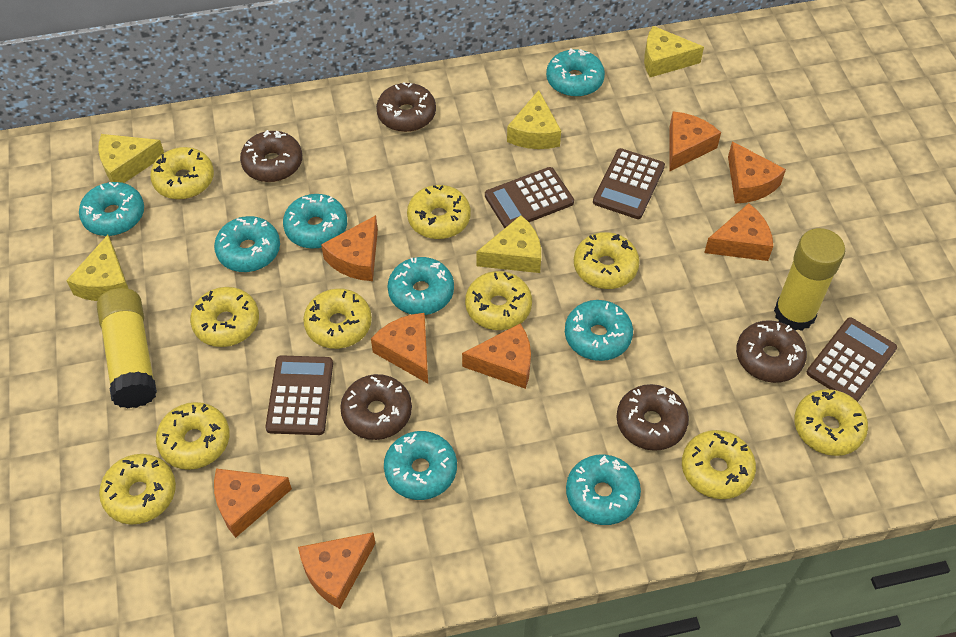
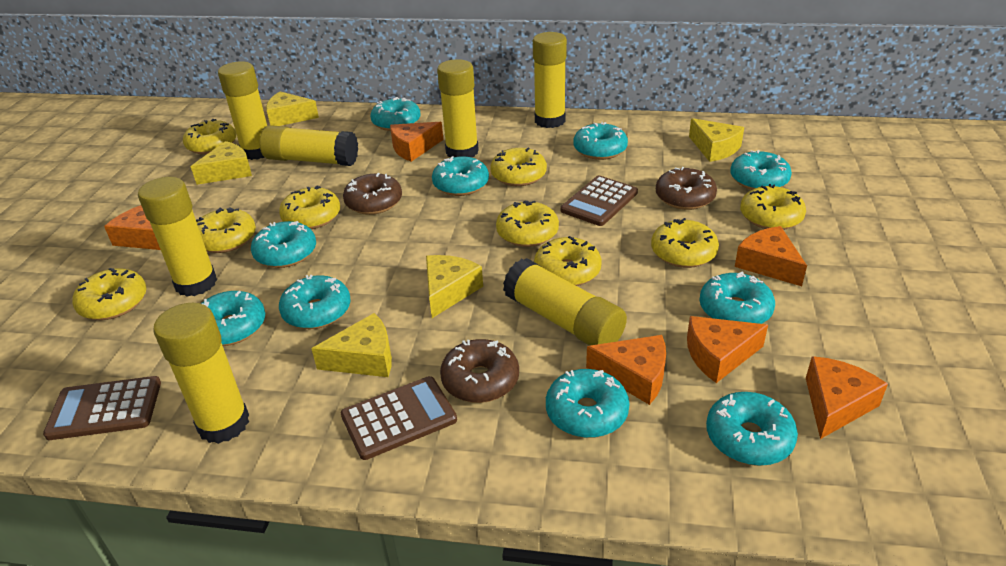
brown calculator: [265,355,333,435] [485,167,574,228] [593,148,665,219] [807,318,897,402] = 4 -> [43,376,161,440] [341,376,457,460] [561,176,638,226] = 3
brown donut: [240,130,302,182] [340,374,412,440] [376,82,436,132] [616,384,689,451] [736,320,807,383] = 5 -> [343,173,402,215] [440,339,519,403] [656,167,717,210] = 3
orange cheese: [214,469,292,538] [298,532,376,609] [321,215,378,281] [371,313,428,383] [462,323,531,389] [669,111,721,172] [704,203,773,261] [728,141,786,203] = 8 -> [104,205,161,250] [390,122,443,162] [586,335,666,405] [687,316,768,383] [735,226,807,286] [806,356,888,439] = 6
turquoise donut: [79,182,144,236] [214,216,280,272] [283,194,347,249] [384,431,457,500] [388,257,454,315] [546,48,605,97] [565,300,633,361] [566,455,641,525] = 8 -> [201,291,265,346] [251,221,316,268] [279,275,351,329] [370,97,420,131] [432,156,489,196] [546,369,629,438] [573,122,628,160] [699,272,775,324] [706,392,798,466] [730,150,792,190] = 10
yellow donut: [99,454,176,524] [150,147,214,199] [156,402,230,470] [190,287,259,347] [303,288,372,349] [407,185,471,239] [465,271,532,330] [574,232,640,289] [682,430,756,499] [794,389,868,456] = 10 -> [72,268,146,320] [183,119,236,155] [196,207,256,253] [279,185,340,229] [490,148,547,186] [496,200,559,247] [534,236,602,286] [651,218,719,268] [740,184,806,230] = 9
yellow glue stick: [97,288,157,408] [774,228,845,331] = 2 -> [138,177,217,297] [154,303,249,444] [218,62,267,160] [259,125,358,166] [437,59,479,157] [503,258,627,346] [533,32,567,128] = 7

